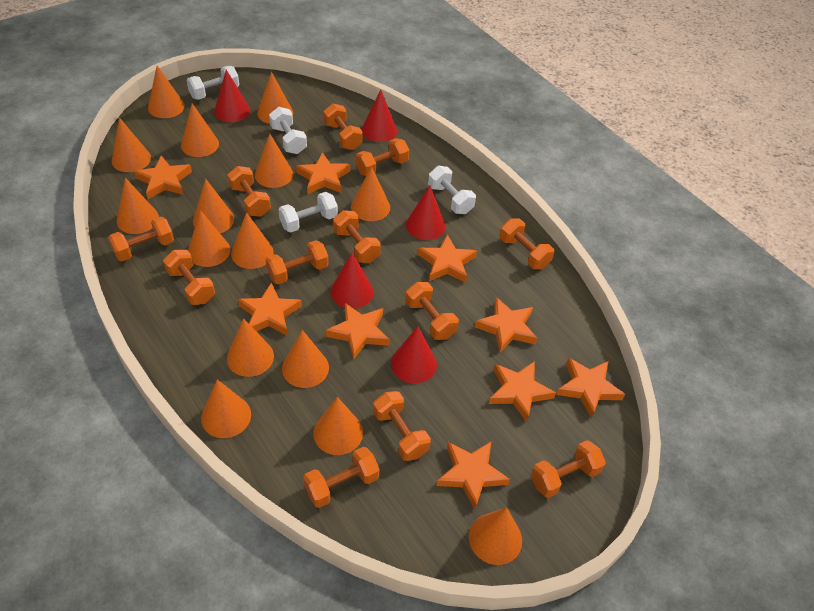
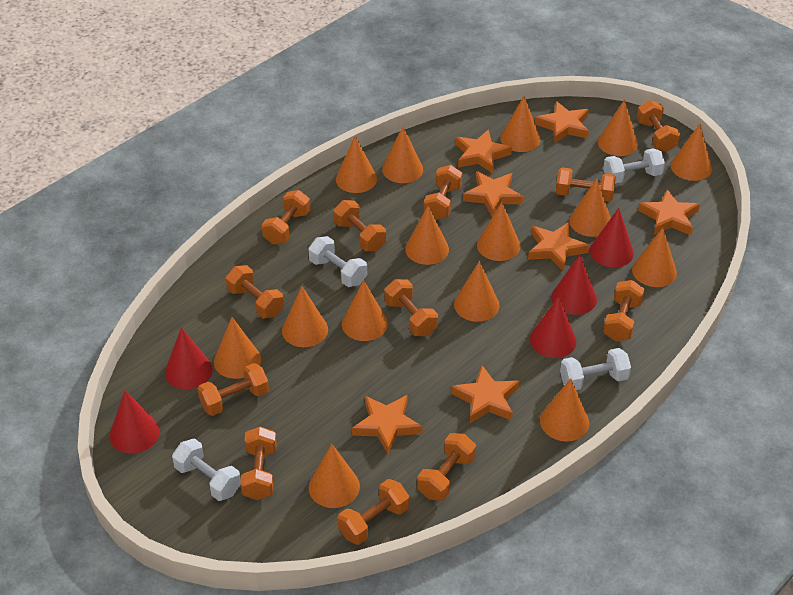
orange star: [134,155,192,199] [238,282,302,336] [296,152,350,194] [326,303,390,360] [418,234,477,283] [436,441,510,509] [475,297,537,353] [489,361,556,422] [556,358,625,418] = 9 -> [352,395,423,454] [451,366,519,423] [456,129,512,174] [463,171,523,217] [528,222,589,272] [535,101,589,143] [638,189,700,235] = 7

